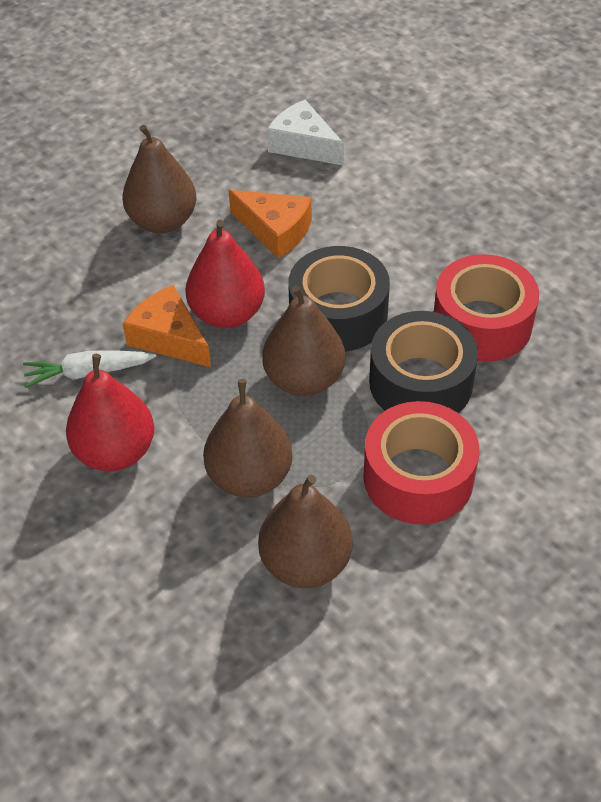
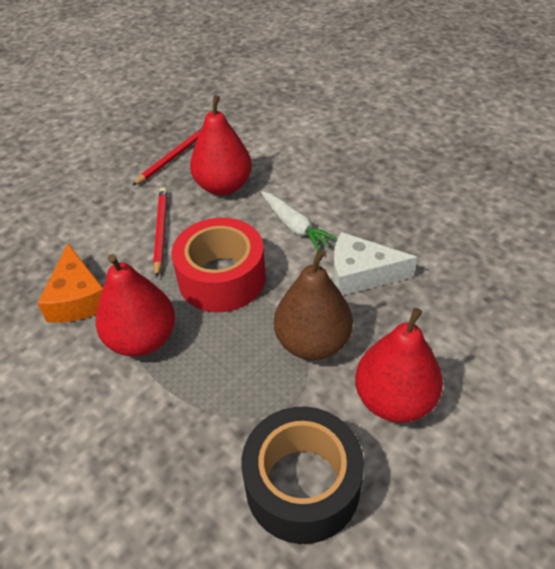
black tape: [288,246,390,352] [369,311,478,413] = 2 -> [241,407,364,544] = 1
brown pear: [122,125,197,233] [203,379,293,498] [258,475,353,588] [262,285,345,396] = 4 -> [274,250,353,360] = 1
orange cheese: [123,285,211,367] [228,190,312,259] = 2 -> [37,243,103,323] = 1
red pear: [66,354,154,471] [185,220,265,328] = 2 -> [96,254,175,357] [190,95,252,195] [355,308,443,423] = 3
red pencil: none = 0 -> [132,128,202,186] [153,187,167,278] = 2
red tape: [363,401,479,525] [434,254,539,362] = 2 -> [172,218,266,312] = 1

